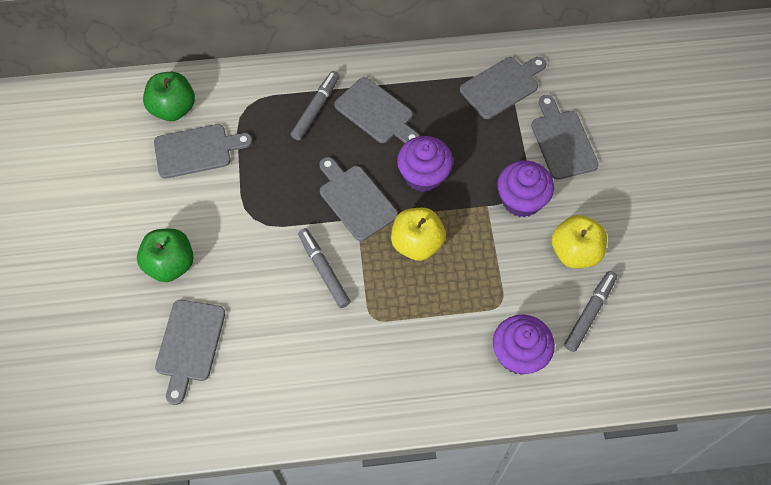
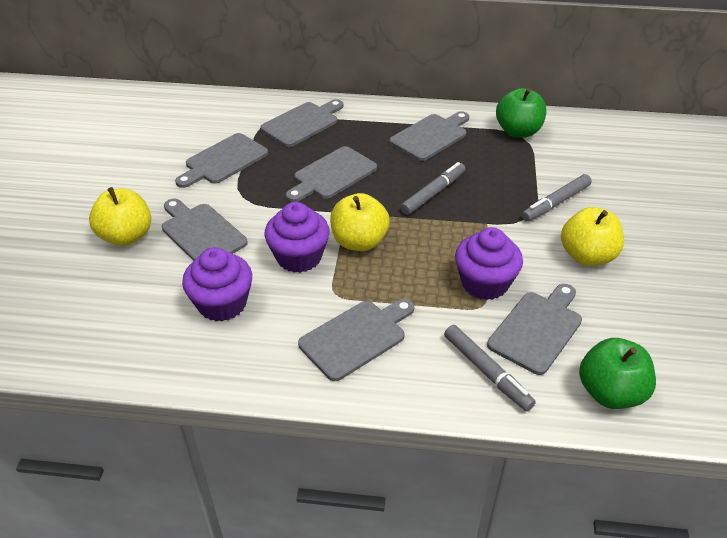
grey cutting board: [154,124,252,179] [155,300,225,405] [319,157,398,241] [334,77,420,143] [460,57,547,119] [531,95,599,180] = 6 -> [162,198,248,261] [175,133,268,188] [260,99,344,147] [286,146,377,202] [298,299,414,381] [389,111,469,161] [487,284,582,375] = 7
yellow apple: [391,208,446,261] [551,215,607,268] = 2 -> [89,187,151,246] [330,193,390,251] [561,207,624,266] = 3

